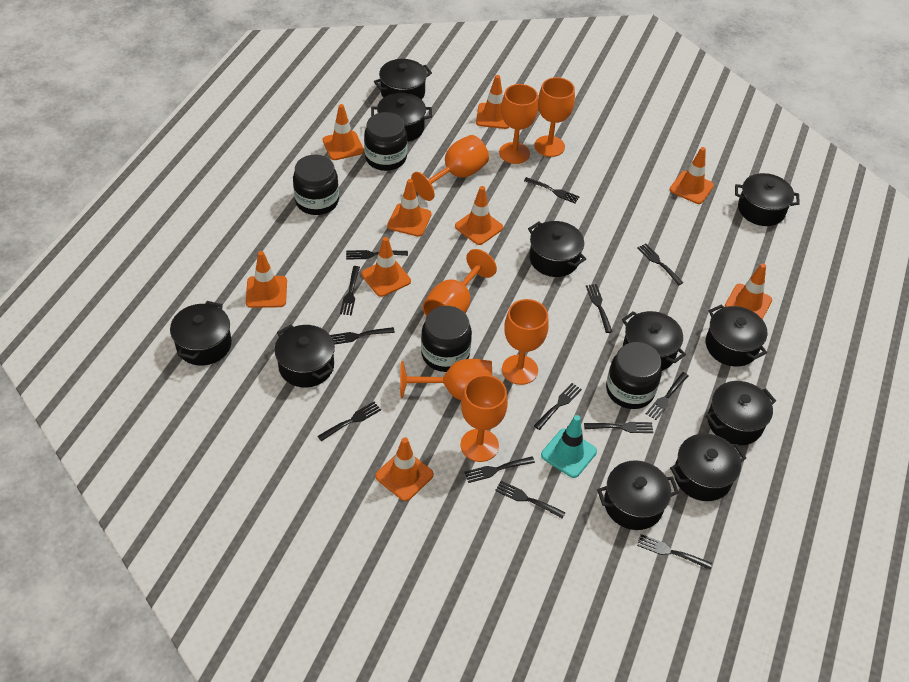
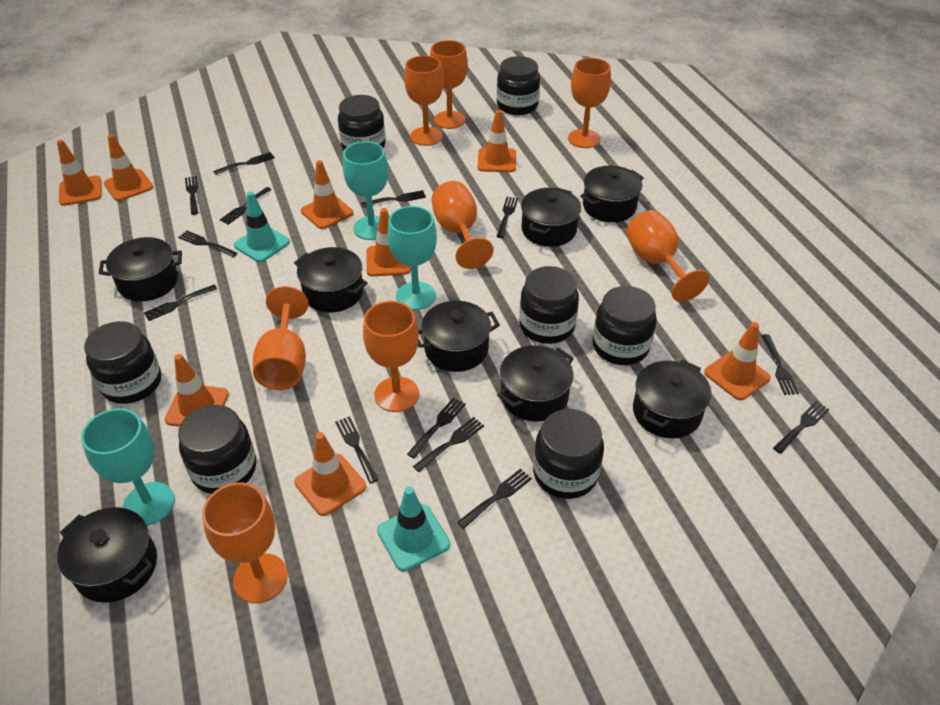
black jar: [293,155,339,215] [364,112,407,171] [421,306,472,372] [606,342,662,409] = 4 -> [84,321,161,404] [178,405,257,494] [338,95,385,150] [497,56,540,115] [519,266,579,344] [533,409,604,499] [593,286,657,365] = 7
black pot: [170,301,232,366] [274,324,335,388] [371,93,432,142] [374,59,432,100] [528,221,586,277] [597,460,679,530] [622,311,686,371] [670,433,746,501] [706,304,767,367] [706,381,776,445] [735,173,800,226] = 11 -> [57,507,157,603] [99,237,182,302] [294,247,367,313] [418,301,500,372] [497,345,574,422] [521,187,581,247] [580,166,644,222] [633,360,712,439] = 8
orange goblet: [400,359,492,400] [411,135,489,201] [423,249,497,317] [460,375,508,462] [499,84,538,164] [502,299,549,385] [534,77,575,157] = 7 -> [202,483,288,603] [253,286,308,390] [363,301,419,412] [404,56,444,146] [430,40,468,129] [431,181,493,269] [568,58,611,148] [626,210,709,302] = 8
orange traffic cone: [246,251,287,308] [323,104,364,160] [361,237,411,297] [375,437,434,501] [387,179,432,237] [455,186,503,245] [476,75,509,129] [669,147,714,204] [725,263,772,320] = 9 -> [57,140,102,206] [104,134,153,201] [164,354,229,427] [294,432,366,516] [301,160,353,229] [367,208,411,276] [478,110,516,172] [704,322,771,400] = 8
turquoise goblet: none = 0 -> [81,408,175,525] [343,141,388,240] [387,206,437,310] = 3
turquoise traffic cone: [541,415,597,478] = 1 -> [234,191,290,262] [377,486,450,572] = 2

